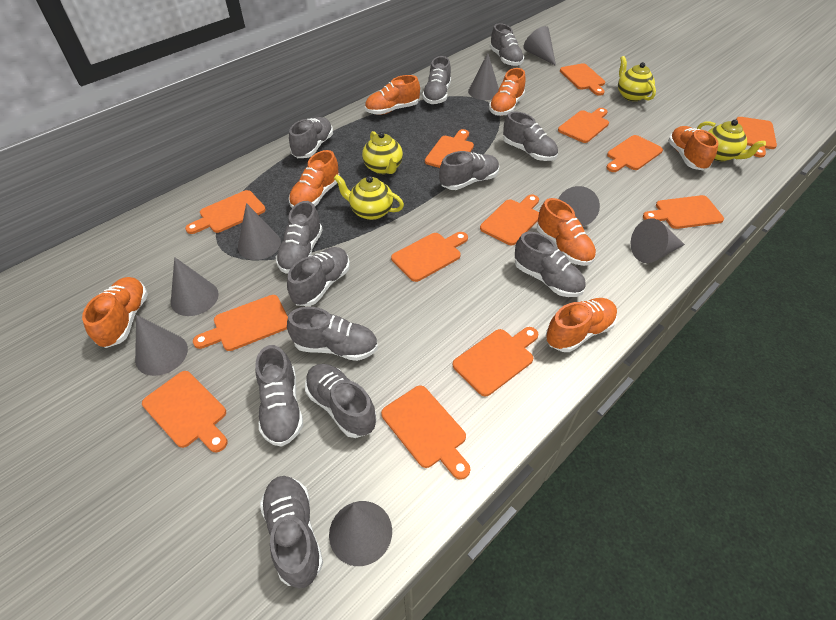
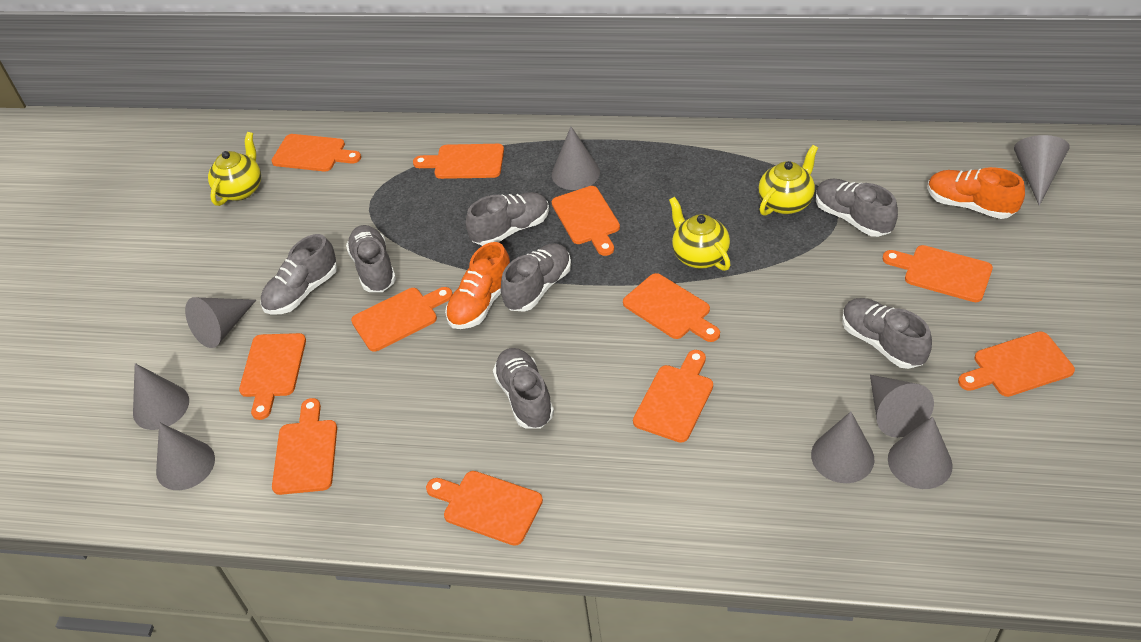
grey shoe: [255,345,303,447] [260,476,323,588] [275,201,323,274] [287,247,350,306] [287,307,378,361] [289,117,333,158] [305,364,377,438] [422,56,451,104] [439,151,500,190] [490,23,524,66] [503,111,558,161] [515,232,585,297] = 12 -> [260,234,337,315] [346,225,396,292] [466,192,549,246] [493,348,554,429] [501,243,571,312] [816,178,898,237] [842,298,932,369] = 7
orange cutting board: [142,371,228,452] [185,190,266,234] [193,295,288,351] [381,385,470,480] [391,232,468,282] [425,129,474,168] [453,327,538,396] [480,194,539,245] [558,108,609,143] [560,63,605,96] [606,135,663,172] [643,195,724,229] [736,117,777,158] = 13 -> [239,333,306,420] [271,134,361,171] [272,398,337,495] [351,287,453,352] [413,144,504,179] [426,471,543,546] [552,186,620,256] [623,273,720,342] [633,350,713,442] [883,245,993,302] [958,332,1075,397] = 11
orange shoe: [82,277,148,348] [289,150,339,208] [365,75,420,115] [489,68,525,116] [537,198,596,266] [546,298,617,352] [668,126,719,170] = 7 -> [445,242,510,329] [928,167,1025,219] = 2
yellow teapot: [334,175,404,220] [362,131,403,174] [618,56,656,101] [697,120,766,161] = 4 -> [208,132,261,206] [669,197,731,271] [758,145,818,216] = 3

